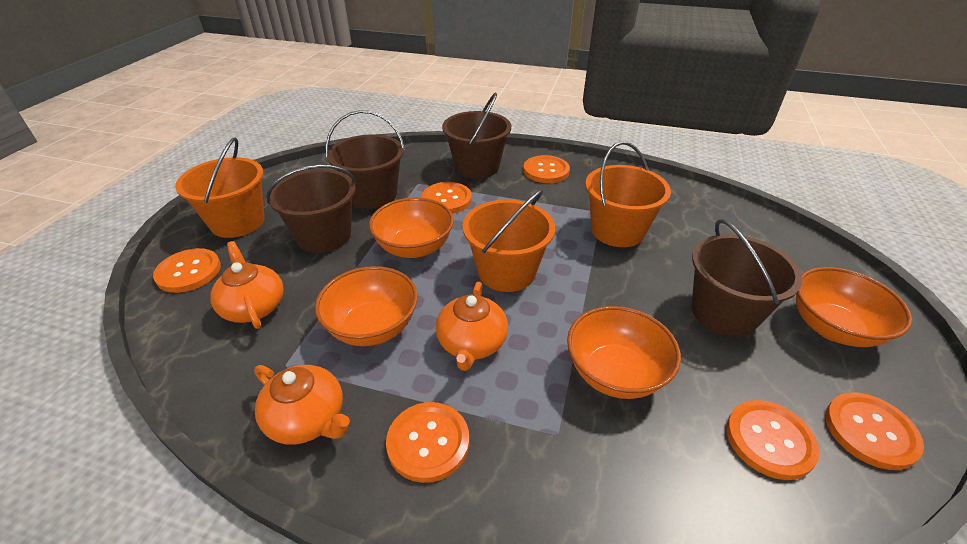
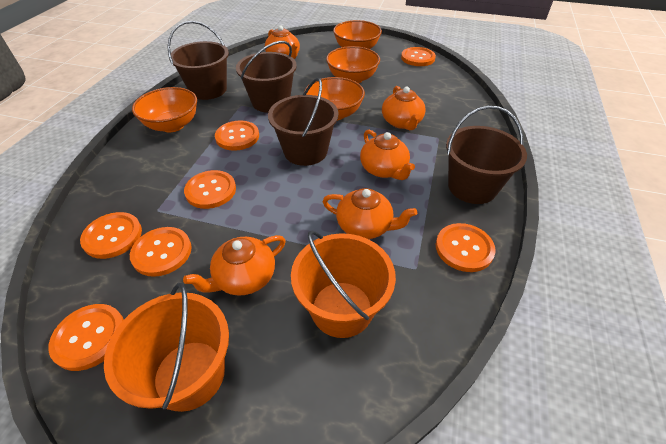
orange bucket: [175,137,265,238] [463,189,555,292] [585,141,671,247] = 3 -> [104,283,229,412] [291,230,396,338] = 2
orange button: [153,248,221,293] [386,402,469,483] [422,182,472,214] [523,155,570,183] [726,400,820,480] [825,392,924,470] = 6 -> [48,304,124,371] [80,212,142,259] [130,227,192,277] [184,170,236,209] [215,120,259,151] [401,47,436,66] [436,223,496,272] = 7
orange teapot: [210,241,284,329] [254,365,350,445] [436,282,508,371] = 3 -> [183,235,286,296] [265,25,300,59] [322,188,417,239] [360,130,415,180] [382,86,425,130] = 5

